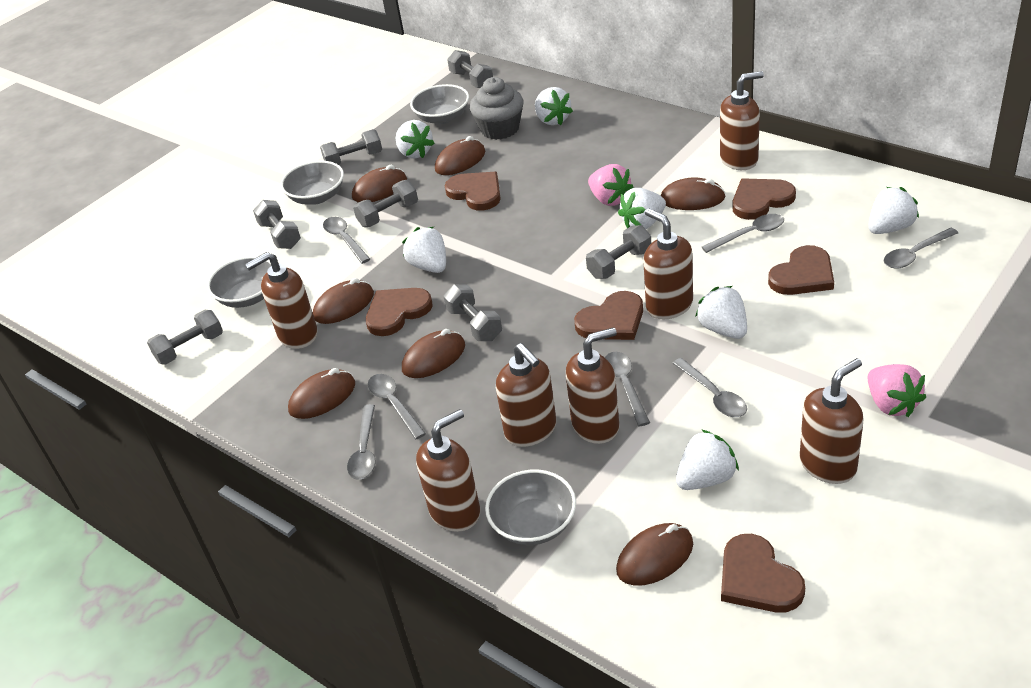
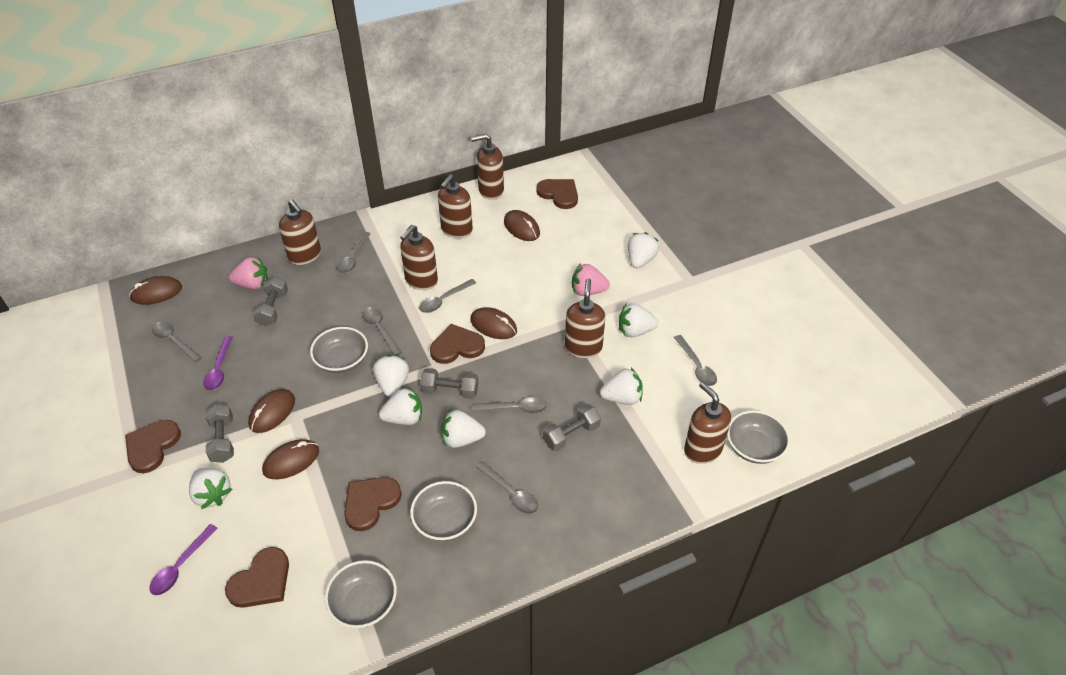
brown heart: [366,288,433,336] [444,172,501,210] [574,291,643,340] [721,534,805,613] [732,178,796,220] [768,245,834,295] = 6 -> [125,420,181,473] [225,547,289,608] [344,477,402,531] [430,324,485,364] [536,179,578,209] = 5
brown mouse: [288,368,355,419] [313,278,374,324] [352,165,407,202] [402,329,465,378] [435,136,485,175] [616,523,693,586] [661,178,726,210] = 7 -> [129,276,182,305] [248,389,295,433] [262,439,319,479] [471,307,517,339] [504,210,540,241] = 5
brown soap dispenser: [245,252,318,349] [416,409,480,532] [496,343,556,447] [566,327,619,444] [643,209,693,320] [720,71,764,170] [800,358,863,484] = 7 -> [279,200,321,265] [400,225,438,290] [438,174,473,238] [471,134,504,200] [565,278,605,358] [684,382,731,464] = 6
grey cupcake: [470,77,524,140] = 1 -> none = 0
grey dumbbell: [147,310,223,365] [253,200,301,249] [320,129,382,165] [353,180,418,227] [443,284,502,341] [447,50,493,88] [586,225,651,279] = 7 -> [205,404,234,463] [253,276,288,326] [420,368,478,399] [543,404,601,451] = 4
purple spoon: none = 0 -> [149,524,218,595] [203,336,233,390] = 2

